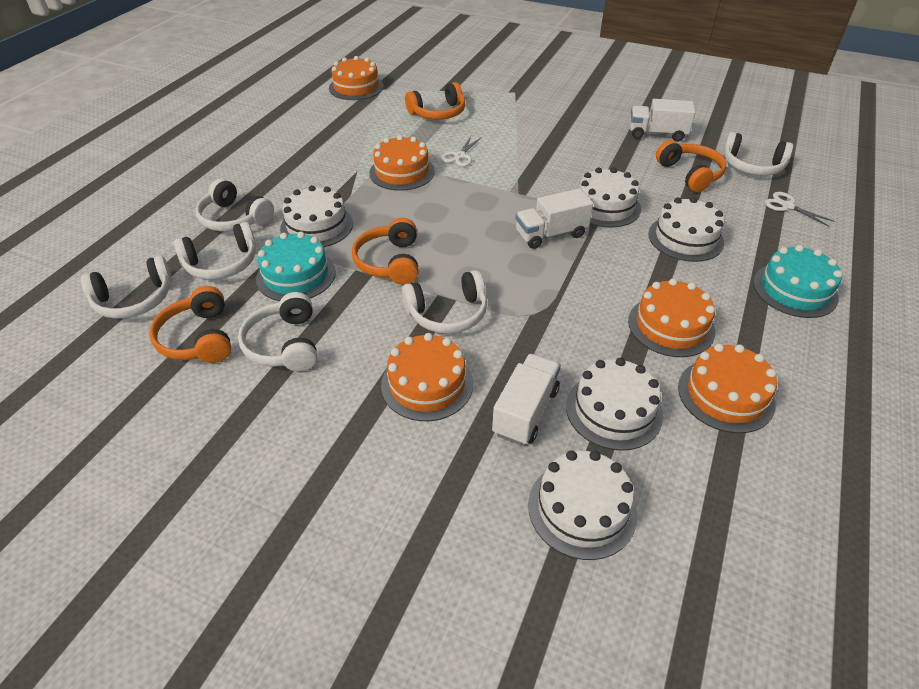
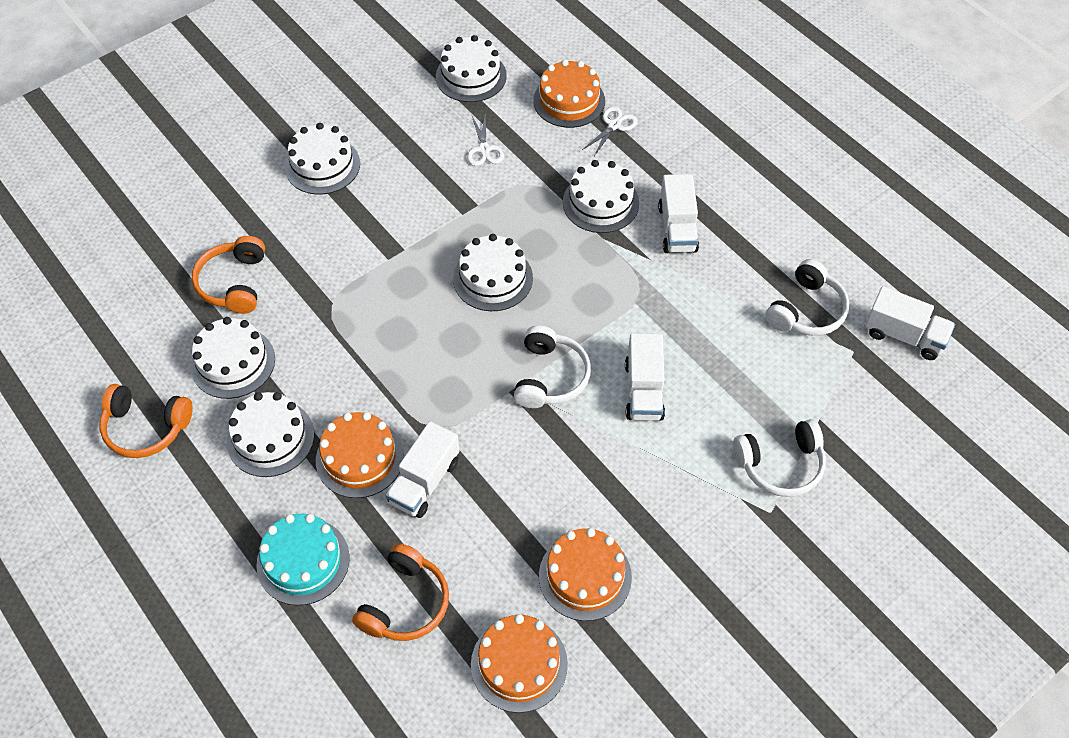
orange cake: [329,56,384,100] [369,135,435,191] [381,333,473,421] [628,278,715,357] [678,344,777,433] = 5 -> [316,412,404,498] [471,614,568,713] [533,60,605,128] [539,528,632,621] = 4
orange headphones: [149,286,231,363] [352,218,419,285] [405,82,465,120] [656,140,726,192] = 4 -> [100,384,193,458] [192,236,265,314] [352,543,449,641] = 3
turquoise cake: [256,232,336,301] [753,245,843,318] = 2 -> [256,514,350,605] = 1
white cake: [280,185,353,247] [528,450,637,560] [566,358,663,451] [579,167,641,227] [648,197,724,262] = 5 -> [191,317,275,399] [227,392,314,477] [285,123,360,195] [436,35,507,102] [453,234,533,311] [563,160,639,233] = 6
white headphones: [81,255,172,319] [174,222,256,280] [195,179,274,231] [238,292,317,372] [402,270,487,334] [722,132,793,176] = 6 -> [514,325,591,408] [733,419,826,497] [765,259,849,336] = 3
white truck: [492,354,561,445] [515,189,593,249] [630,99,696,142] = 3 -> [386,421,460,518] [625,333,665,421] [658,174,699,253] [865,286,955,360] = 4

